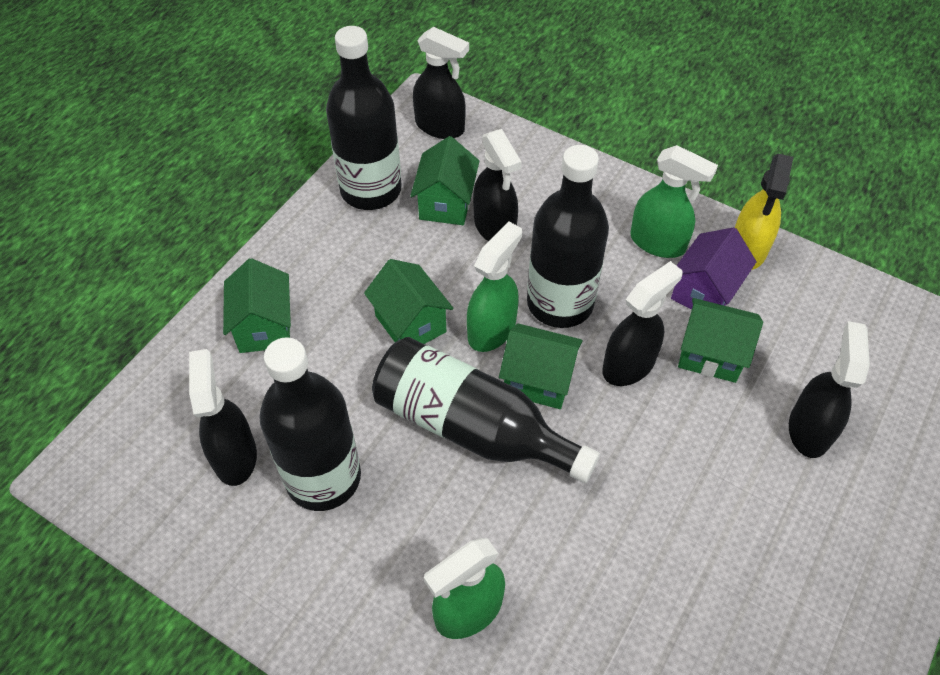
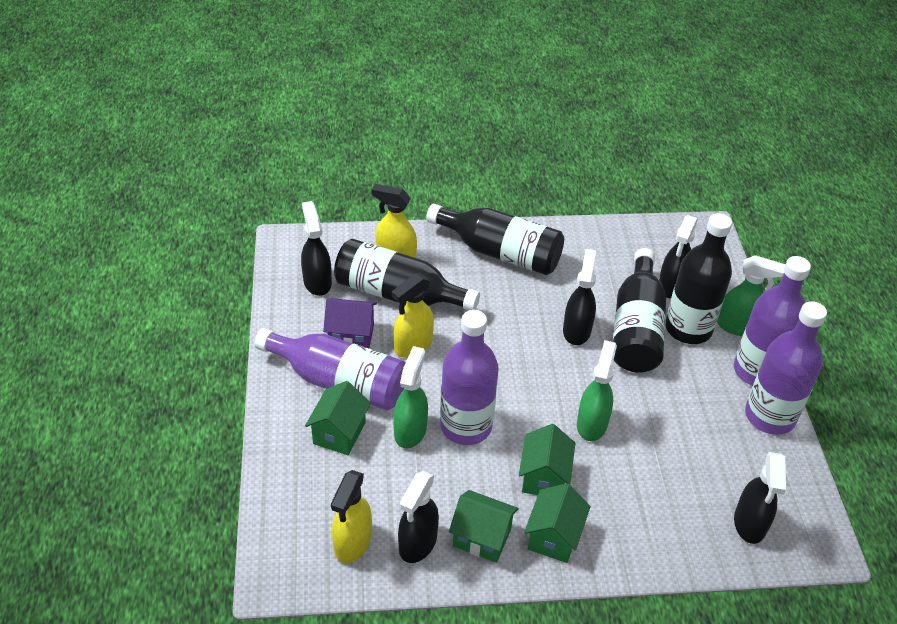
green house: [223,258,291,353] [364,259,454,344] [410,136,479,225] [499,323,583,409] [678,298,763,383] = 5 -> [305,381,371,455] [449,490,519,563] [519,424,575,495] [524,483,591,563] = 4
purple bottle: none = 0 -> [255,328,406,410] [440,310,499,445] [734,256,811,386] [745,301,827,435] = 4
yellow spray bottle: [735,154,794,270] = 1 -> [331,470,372,563] [371,184,417,258] [392,274,434,358] = 3

